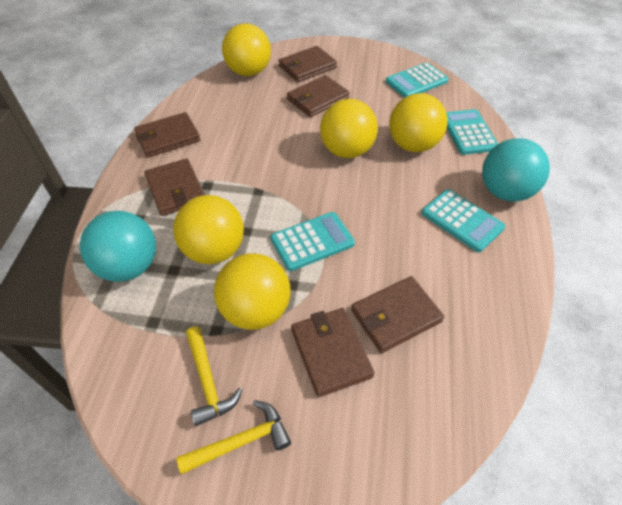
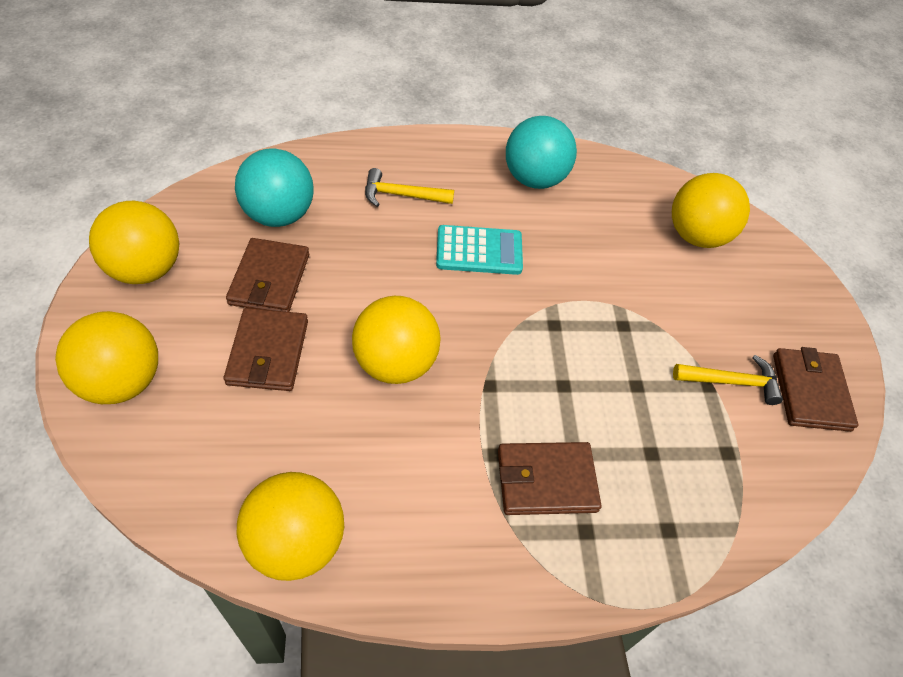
brown wallet: [134,112,201,157] [145,158,205,216] [278,46,337,82] [287,75,350,117] [291,308,375,397] [351,276,444,353] = 6 -> [223,308,308,391] [226,238,309,312] [498,442,602,515] [773,347,858,432] = 4
turquoise calculator: [271,212,355,271] [386,62,449,98] [422,189,505,252] [446,109,498,155] = 4 -> [436,225,523,275] = 1

